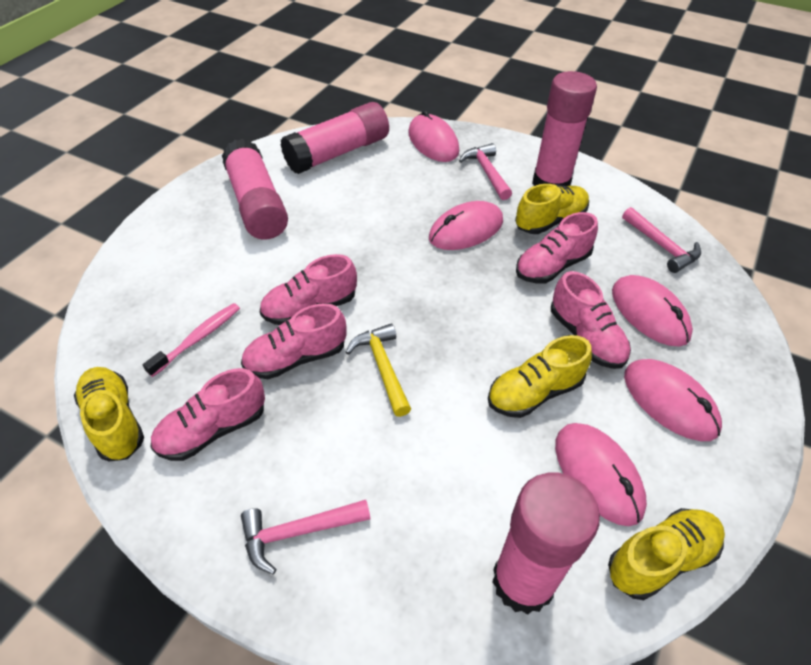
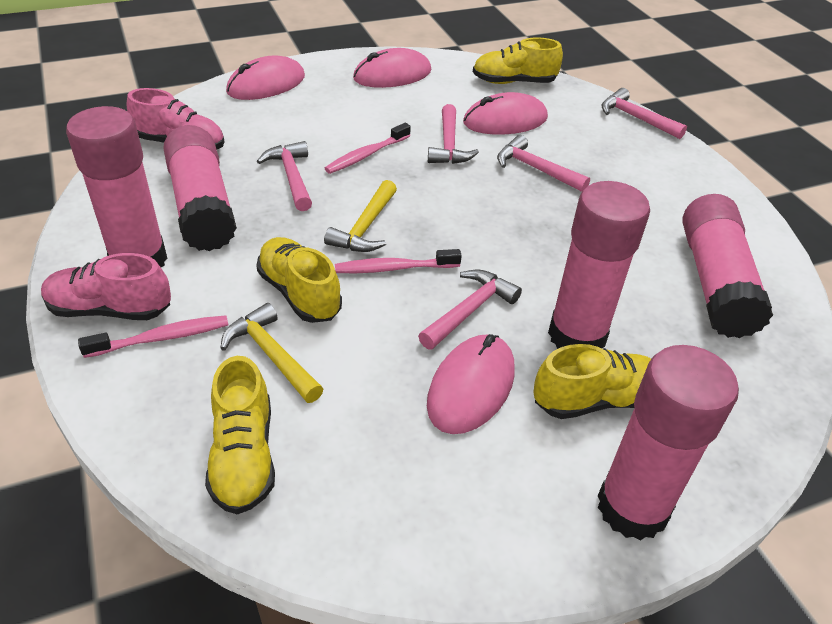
pink glue stick: [222,139,288,240] [281,102,389,174] [492,472,600,615] [532,71,597,186] = 4 -> [66,106,167,267] [163,125,237,251] [548,181,650,349] [597,345,739,541] [683,194,773,338] = 5
pink hammer: [241,500,371,574] [459,143,512,200] [622,207,701,273] = 3 -> [257,141,312,211] [418,270,522,349] [428,104,479,164] [497,135,590,192] [601,88,687,139] = 5
pink mouse: [408,110,459,162] [429,201,503,250] [555,423,647,526] [612,275,693,346] [624,359,722,441] = 5 -> [226,56,305,100] [353,48,431,88] [427,334,515,434] [463,92,548,135] = 4
pink shoe: [151,368,265,461] [241,303,347,379] [260,254,357,325] [516,212,598,283] [551,271,631,369] = 5 -> [41,253,171,320] [127,88,225,149] = 2
pink toothbrush: [143,303,240,377] = 1 -> [78,315,228,358] [325,123,411,174] [335,249,462,273] = 3
yellow hammer: [346,323,411,417] = 1 -> [220,303,323,403] [324,180,397,252] = 2

